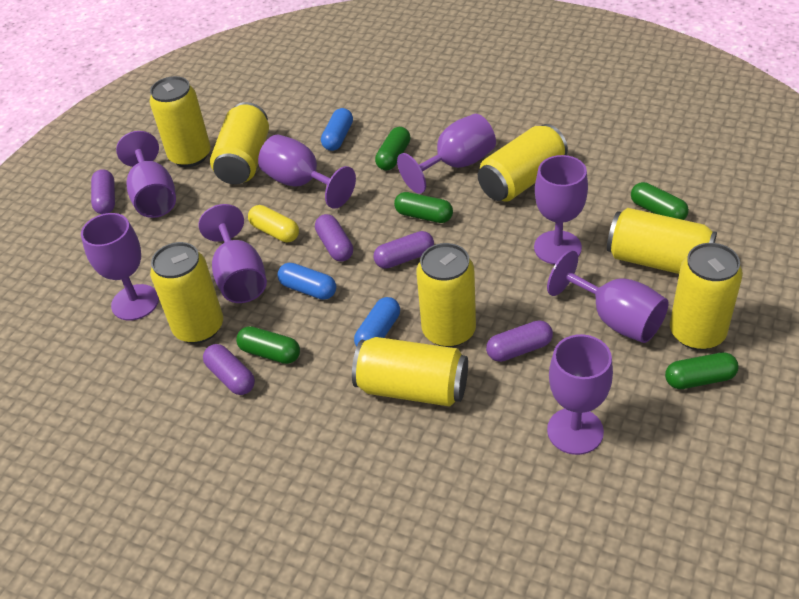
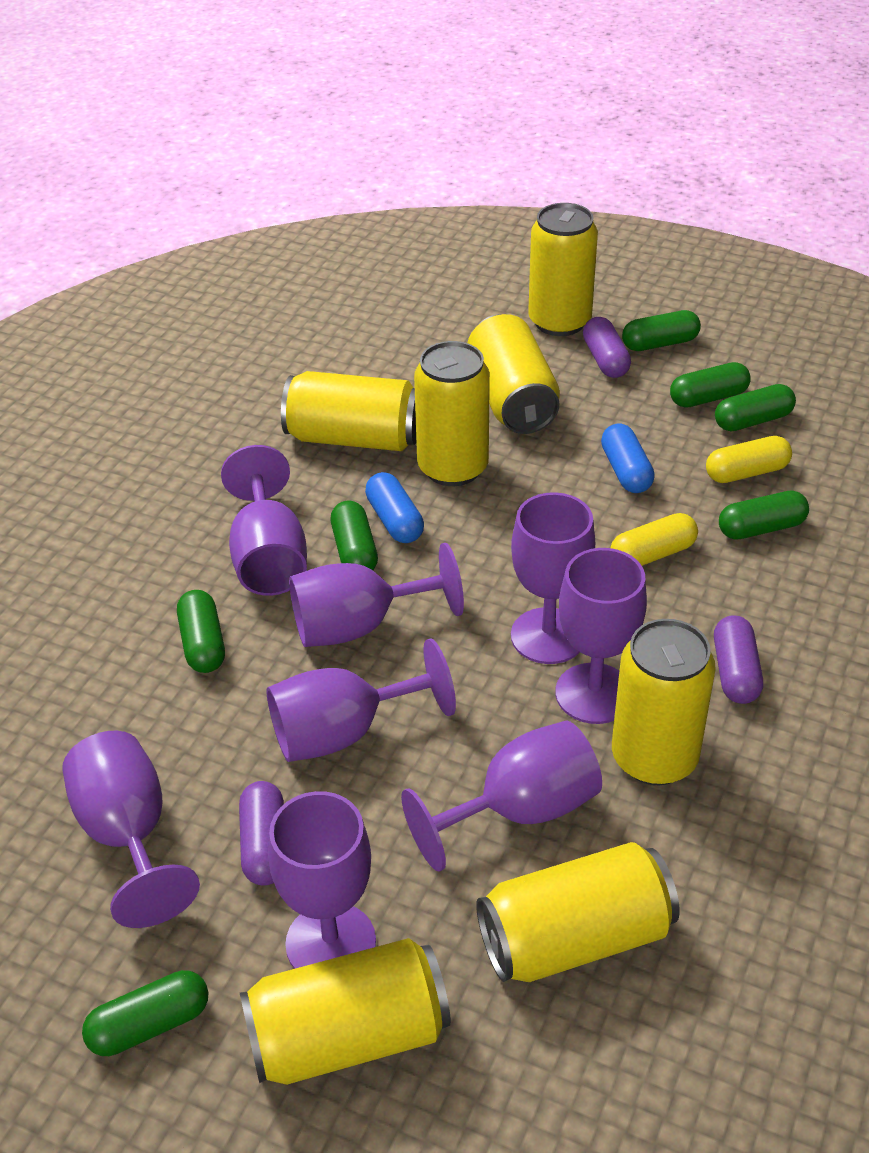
blue capsule: [278,263,336,300] [321,108,353,151] [354,297,400,347] = 3 -> [365,472,424,543] [601,423,655,493] = 2
green capsule: [236,326,300,364] [375,127,411,170] [394,192,453,223] [631,182,689,220] [665,352,739,389] = 5 -> [82,970,208,1056] [177,590,225,673] [331,500,378,570] [622,310,701,351] [670,362,751,408] [715,384,796,431] [719,490,809,540] = 7
purple capsule: [91,169,115,214] [203,344,255,395] [315,214,353,262] [374,231,434,269] [486,320,553,362] = 5 -> [239,781,284,886] [583,317,631,378] [714,615,763,704] = 3
yellow can: [150,76,211,167] [150,242,223,343] [210,102,269,184] [352,337,468,406] [416,243,476,347] [478,124,568,202] [607,208,717,274] [670,243,743,350] = 8 -> [240,938,451,1085] [281,371,416,451] [414,341,490,486] [468,314,560,434] [476,842,680,982] [528,203,598,336] [612,619,716,785] = 7
yellow capsule: [248,205,299,243] = 1 -> [610,513,698,566] [706,436,792,483] = 2

